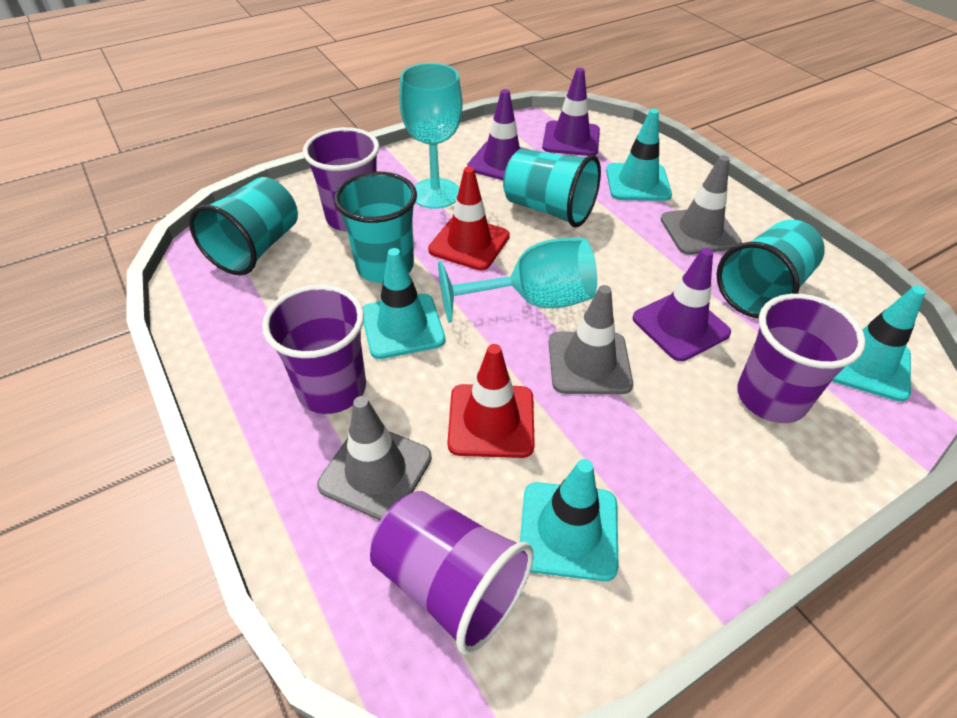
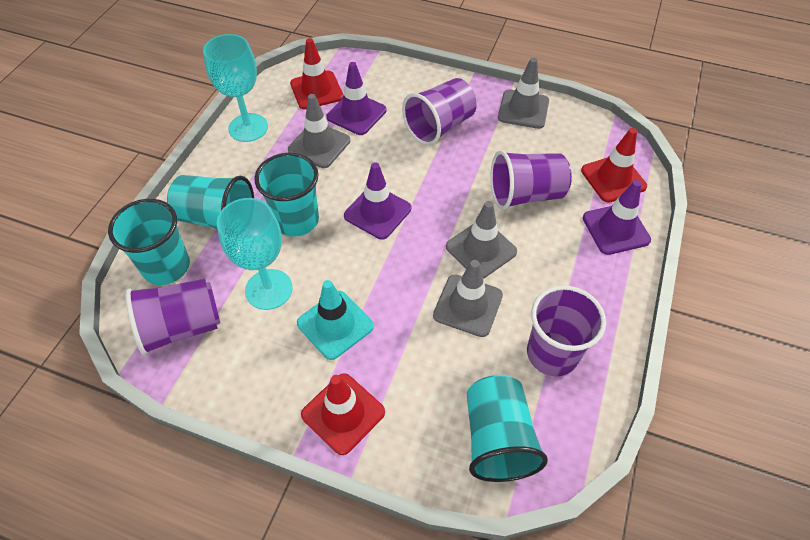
grey traffic cone: [317,396,432,521] [549,285,633,394] [661,155,742,255] = 3 -> [288,94,350,168] [433,260,503,337] [446,201,517,279] [498,57,549,129] = 4
red traffic cone: [428,167,510,271] [447,344,535,458] = 2 -> [290,38,343,109] [301,373,385,455] [581,128,647,203] = 3
turquoise traffic cone: [363,248,445,359] [520,459,619,581] [606,109,672,201] [832,286,926,402] = 4 -> [297,280,374,360] = 1

